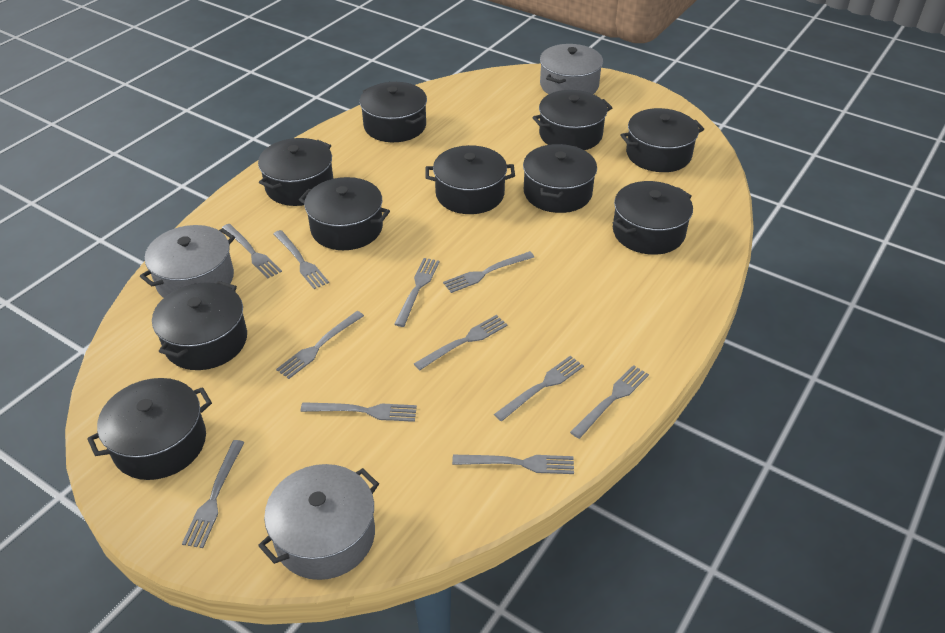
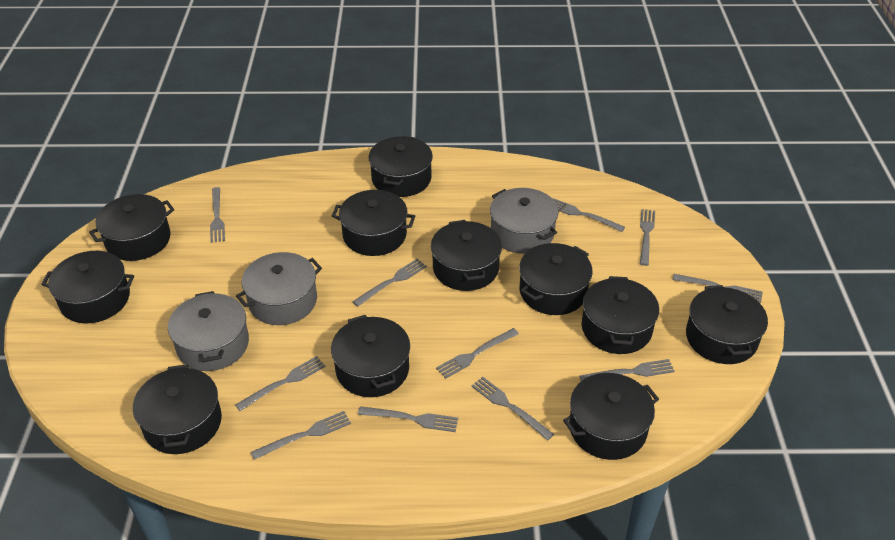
black pot: [87,378,212,480] [152,281,247,370] [258,138,333,206] [299,177,390,250] [360,82,427,142] [425,145,515,214] [523,144,597,213] [532,90,612,150] [613,181,693,255] [621,108,704,172] = 10 -> [41,251,134,324] [89,194,174,261] [133,364,222,454] [331,315,410,397] [332,190,415,256] [369,136,433,197] [431,220,502,291] [519,243,593,315] [563,373,659,460] [582,276,659,354] [686,285,768,364] = 11

